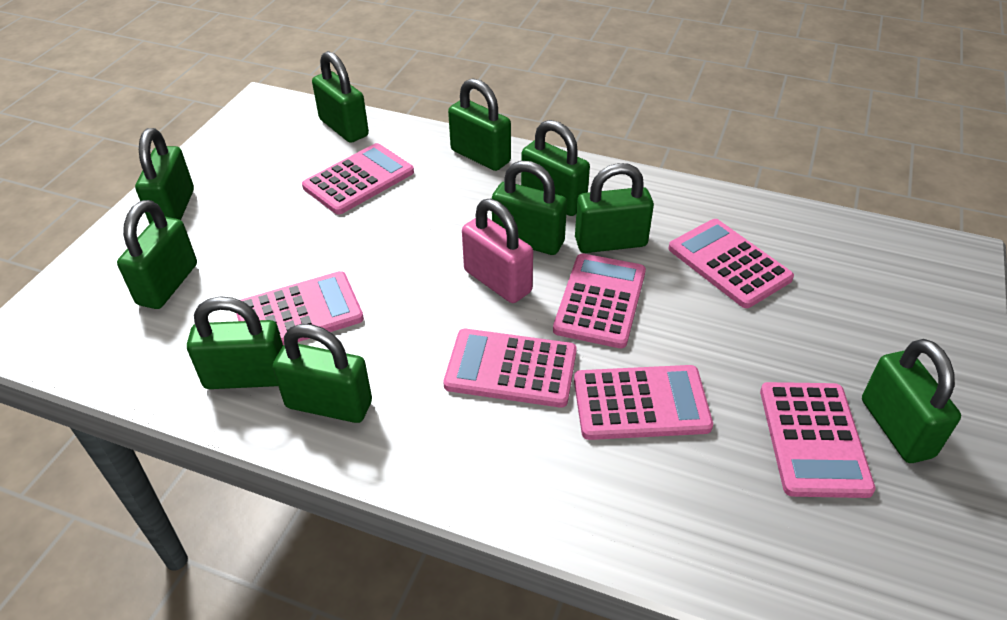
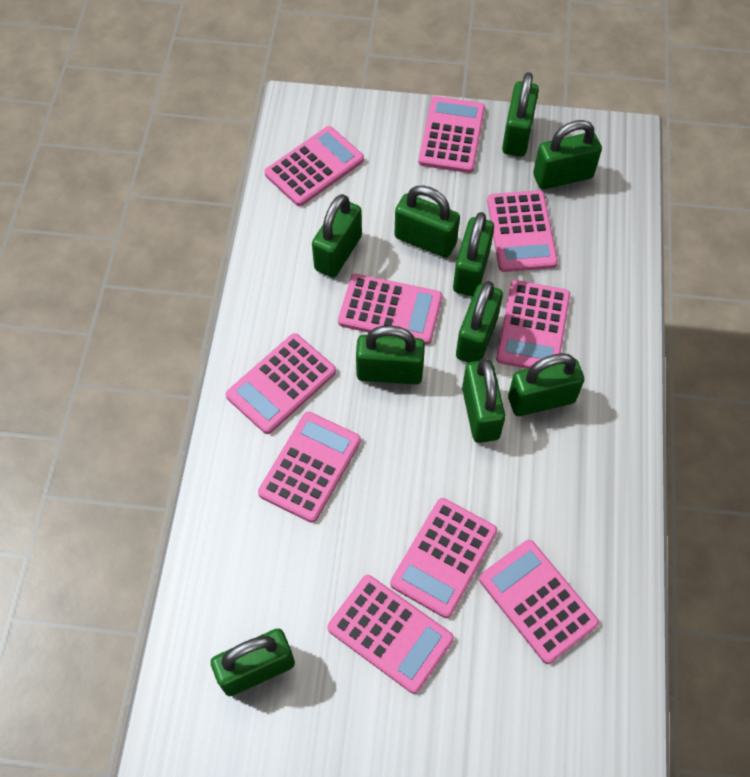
pink calculator: [236,271,364,345] [302,143,414,215] [443,329,577,408] [553,253,646,348] [574,365,713,440] [668,219,794,308] [760,382,876,498] = 7 -> [226,333,336,434] [258,412,361,523] [265,126,364,206] [327,575,454,694] [338,274,442,345] [390,498,498,618] [418,96,485,173] [479,540,599,664] [487,190,558,272] [496,280,570,369] = 10
pink padlock: [462,199,533,303] = 1 -> none = 0

